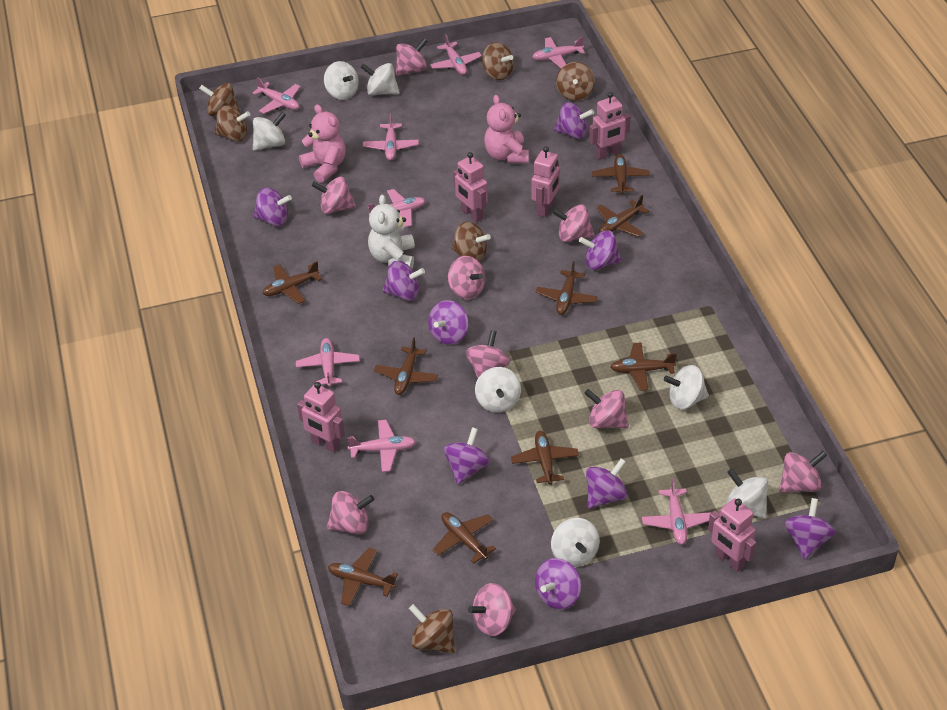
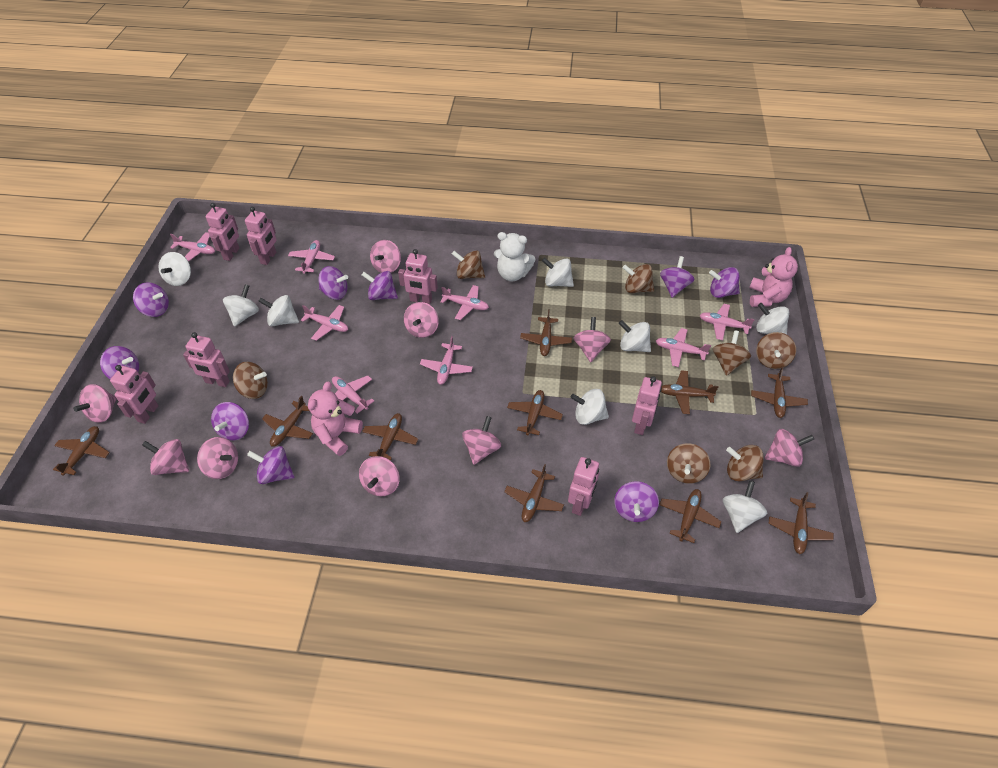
brown plane: [262,261,322,304] [328,548,398,606] [374,337,438,395] [433,512,496,563] [511,431,579,485] [536,261,598,315] [592,154,650,194] [596,195,649,237] [610,343,677,391] = 9 -> [53,426,110,476] [262,396,313,447] [362,413,418,460] [504,464,564,522] [507,390,563,435] [520,309,572,356] [659,489,721,543] [661,370,718,414] [751,367,808,418] [769,492,834,554] = 10
brown spinning top: [199,83,240,116] [214,105,250,142] [409,604,455,654] [451,222,491,262] [482,42,514,80] [556,62,595,101] = 6 -> [233,362,268,399] [452,250,485,279] [623,264,654,293] [667,443,710,484] [713,330,751,376] [726,445,764,481] [756,332,796,369] = 7
pink robot: [297,382,345,453] [453,152,488,223] [531,147,560,217] [589,92,631,160] [708,498,757,572] = 5 -> [110,365,159,424] [183,332,230,387] [206,203,239,261] [245,207,277,265] [398,249,438,305] [568,457,599,516] [632,376,662,435] = 7
white spinning top: [253,112,286,151] [324,61,359,100] [361,63,400,95] [475,367,521,412] [551,518,600,567] [664,365,709,409] [726,469,768,519] = 7 -> [158,252,191,286] [223,284,259,327] [258,295,299,326] [542,258,574,287] [571,389,609,425] [619,320,651,352] [723,481,767,533] [756,303,789,334] = 8

